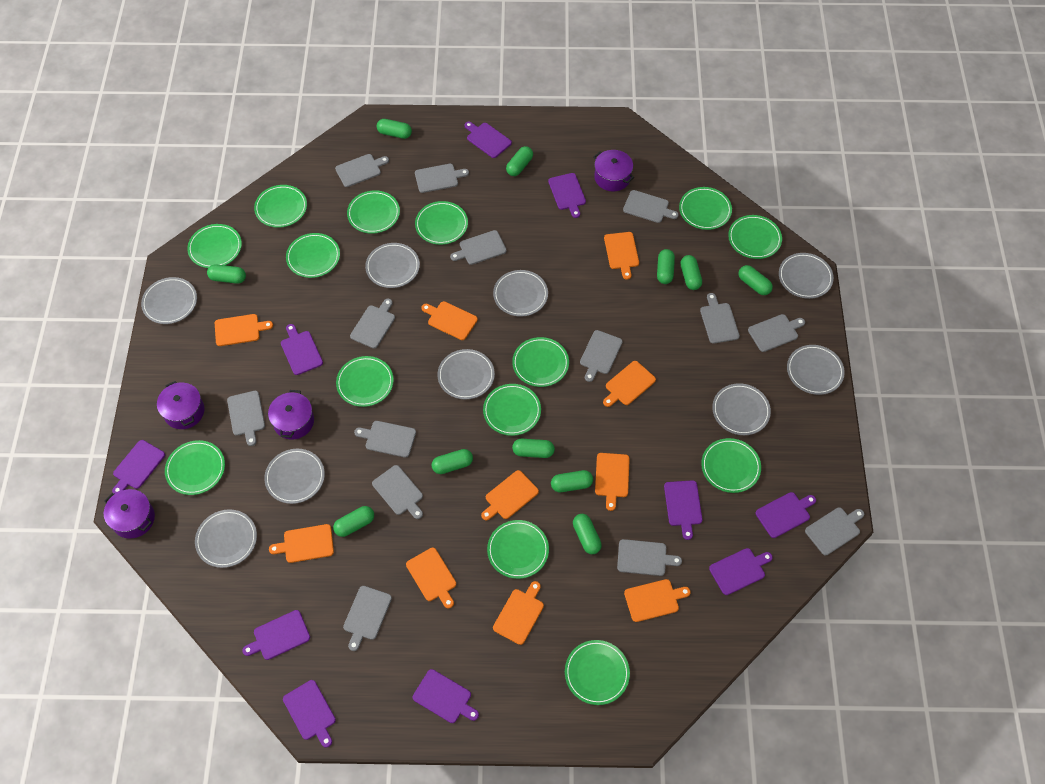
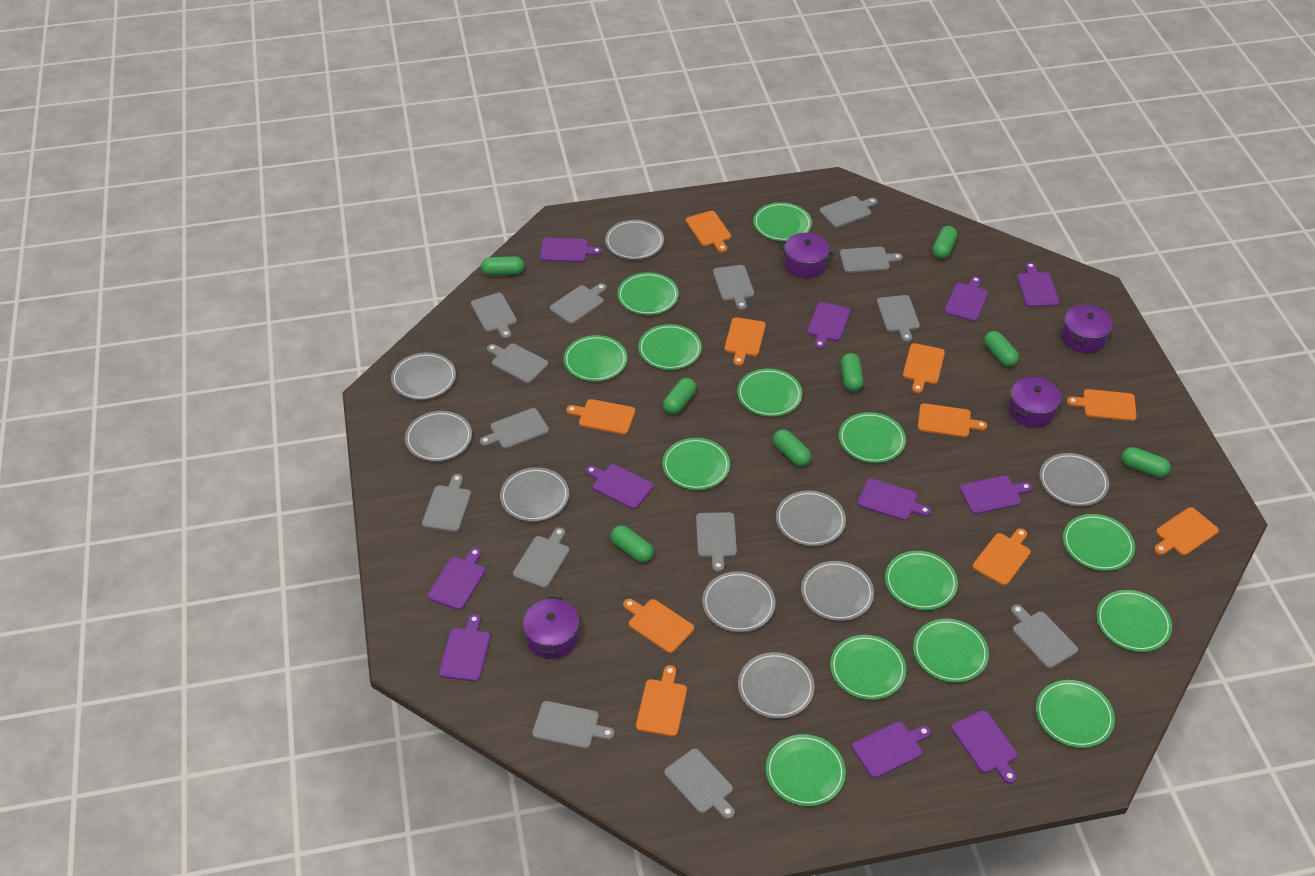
green capsule: [207,264,246,284] [333,506,374,537] [377,119,412,139] [431,449,473,474] [506,146,533,176] [512,439,555,458] [551,470,593,492] [573,514,602,554] [657,249,675,284] [680,255,702,290] [738,265,773,295] = 11 -> [481,256,524,276] [611,525,654,563] [663,378,696,414] [773,429,811,467] [841,353,863,392] [932,226,957,259] [984,331,1019,367] [1122,447,1171,478] = 8
purple cutting board: [112,440,165,494] [242,610,310,660] [281,324,323,375] [283,680,336,748] [413,669,479,723] [464,122,512,158] [548,173,586,218] [664,480,702,540] [709,548,773,595] [755,492,816,538] = 10 -> [428,548,485,610] [439,614,490,682] [540,238,602,262] [586,464,654,509] [807,302,851,349] [852,722,931,778] [858,478,931,521] [944,276,988,322] [951,710,1018,784] [960,476,1032,514] [1017,262,1059,307] = 11

